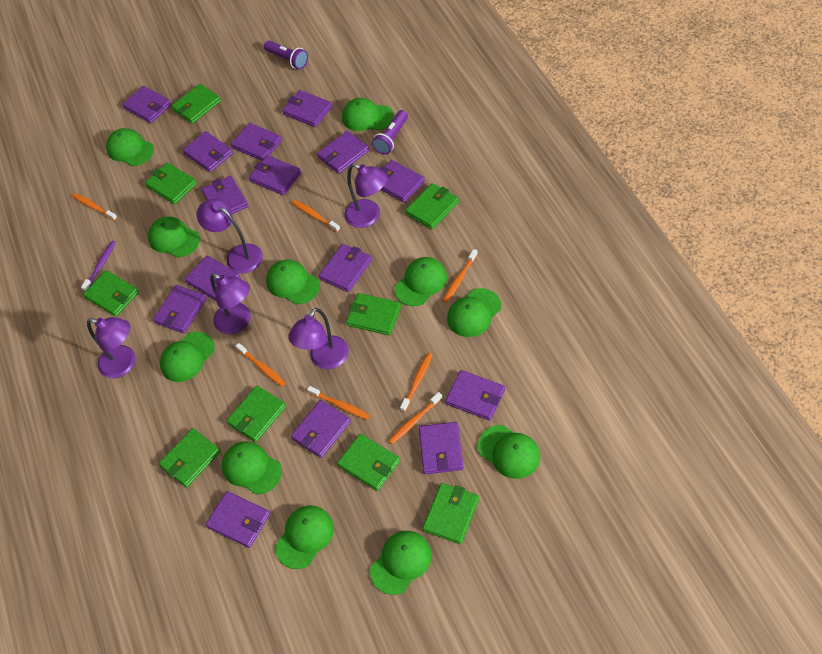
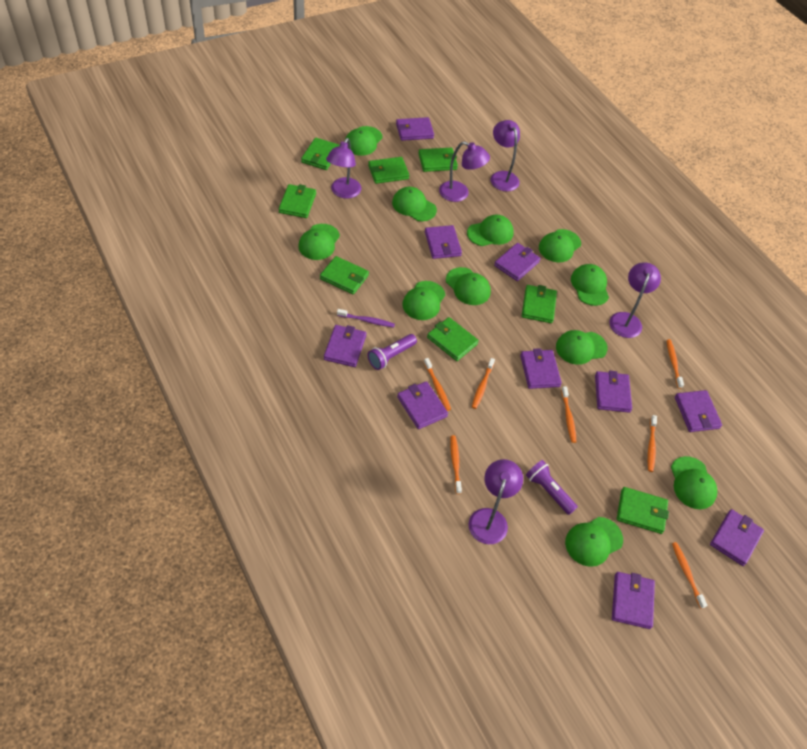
green wallet: [83,270,139,317] [145,163,197,204] [159,428,221,488] [171,84,221,124] [226,386,286,442] [337,434,400,491] [346,293,401,335] [406,183,459,229] [423,483,479,544] = 9 -> [279,184,316,218] [301,137,340,170] [320,256,369,295] [368,157,409,184] [418,148,458,172] [427,317,479,361] [522,285,557,323] [617,487,669,534] = 8
purple wallet: [122,86,172,123] [153,285,207,333] [183,131,233,172] [185,255,241,301] [202,176,248,214] [206,491,270,548] [231,123,282,161] [249,155,301,195] [282,90,332,127] [291,400,351,458] [317,131,369,174] [319,244,372,292] [380,160,425,203] [419,422,464,474] [445,370,505,421] = 15 -> [324,325,366,367] [396,117,434,141] [397,381,448,429] [425,225,462,259] [494,243,541,281] [520,348,562,389] [595,371,632,413] [612,572,655,629] [675,390,722,432] [710,509,764,566] = 10

